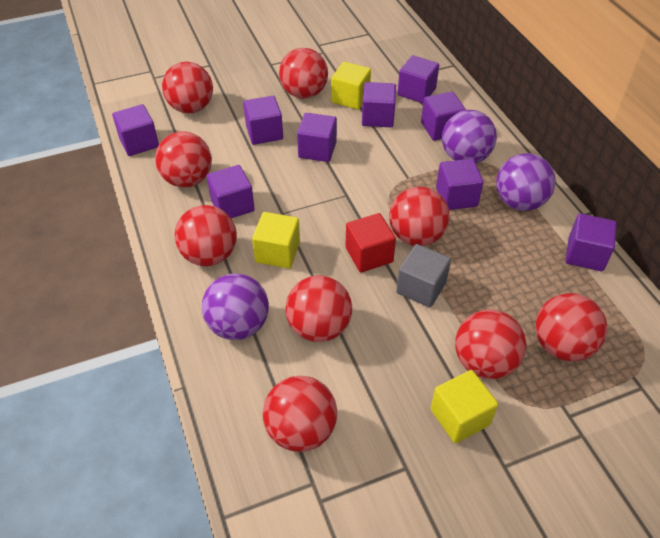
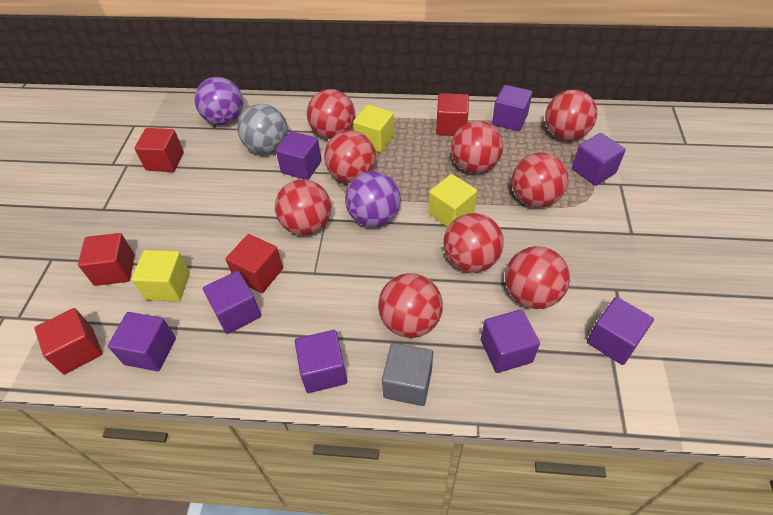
grey ball: none = 0 -> [237,104,288,154] = 1
purple ball: [202,273,269,340] [442,110,497,163] [496,153,556,211] = 3 -> [195,77,243,125] [345,171,401,227] = 2
purple cube: [112,104,159,156] [207,165,255,218] [243,96,283,145] [297,113,337,162] [362,82,396,127] [397,55,439,103] [421,92,466,141] [436,159,484,210] [565,213,617,272] = 9 -> [108,312,176,371] [203,271,261,334] [276,131,322,180] [295,330,347,393] [481,309,540,373] [492,85,532,131] [572,133,626,186] [587,297,654,365] = 8
red cube: [345,213,396,272] = 1 -> [34,308,103,374] [78,233,135,286] [134,128,184,172] [226,234,283,293] [436,93,469,136] = 5

